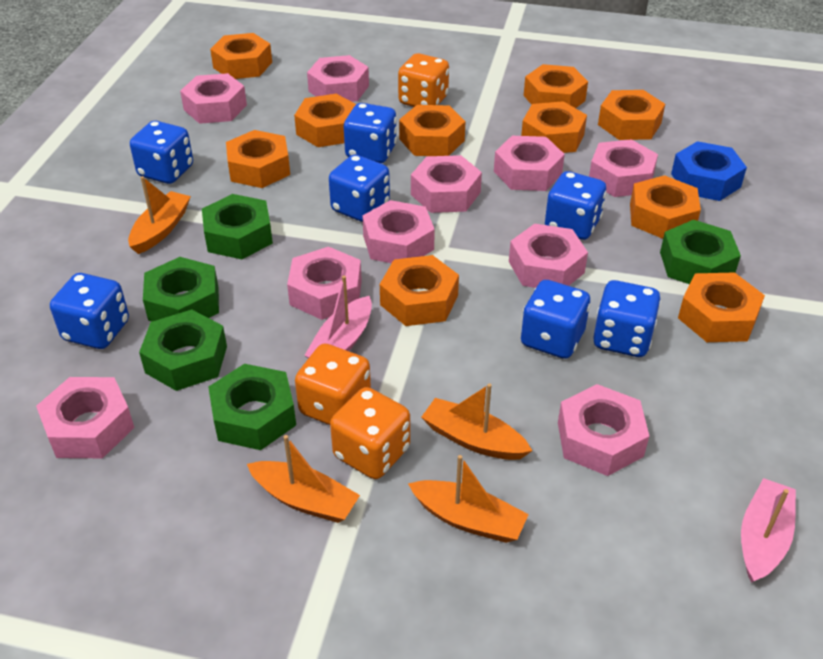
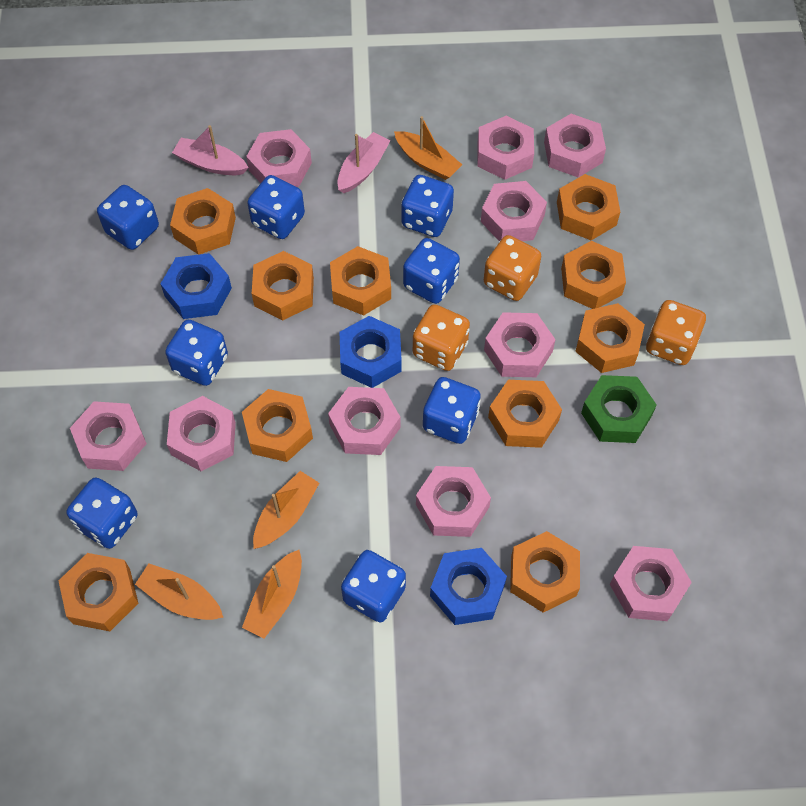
blue dice: [50,273,129,349] [130,121,193,184] [329,155,390,222] [344,103,397,163] [521,280,590,359] [545,171,606,240] [593,280,661,357] = 7 -> [66,477,138,549] [97,185,159,250] [165,320,228,386] [247,175,305,239] [341,550,406,622] [401,175,454,237] [403,238,460,304] [423,377,481,444] = 8
blue nut: [671,141,747,201] = 1 -> [161,253,232,319] [340,316,402,388] [430,548,507,625] = 3
green nut: [139,309,227,391] [143,257,219,322] [202,194,273,259] [208,364,296,450] [660,220,741,284] = 5 -> [581,375,657,443] = 1

